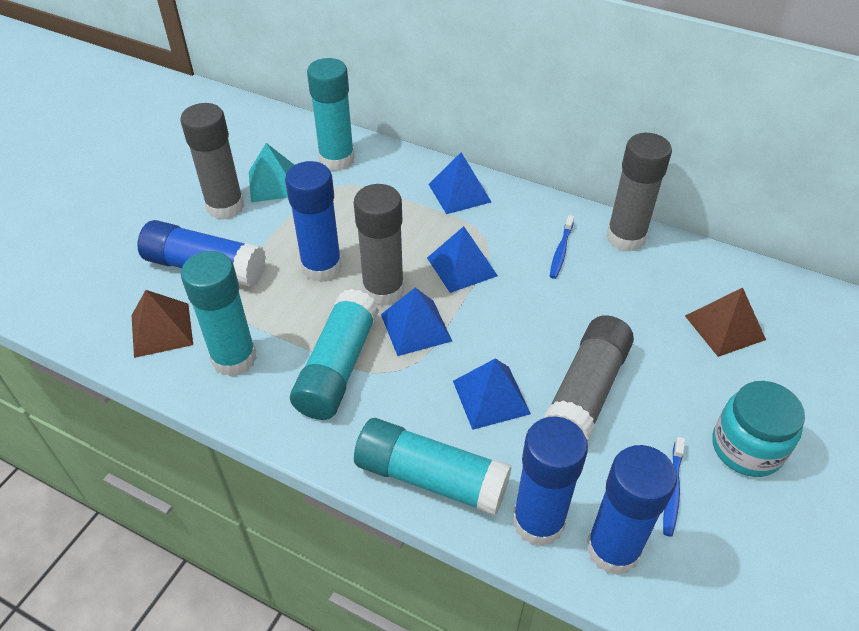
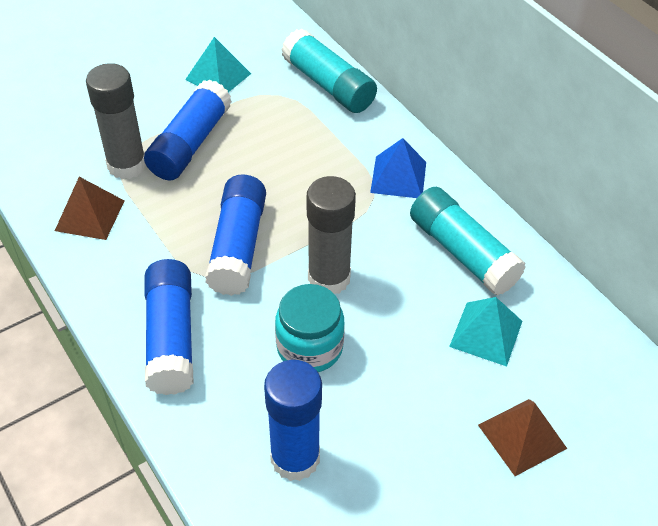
blue pyramid: [381,288,452,356] [427,226,498,293] [428,152,491,214] [453,359,531,430] = 4 -> [370,138,426,198] = 1
blue toothbrush: [550,215,574,279] [663,437,685,537] = 2 -> none = 0
grey glue stick: [180,103,244,220] [354,184,404,306] [544,315,634,442] [606,133,672,252] = 4 -> [86,63,146,179] [307,176,356,294] = 2
turquoise glue stick: [181,251,257,376] [290,289,379,420] [307,58,355,171] [354,418,512,516] = 4 -> [281,29,377,113] [410,187,526,296] = 2
turquoise pyramid: [249,143,294,202] = 1 -> [185,37,251,92] [449,297,522,367] = 2

